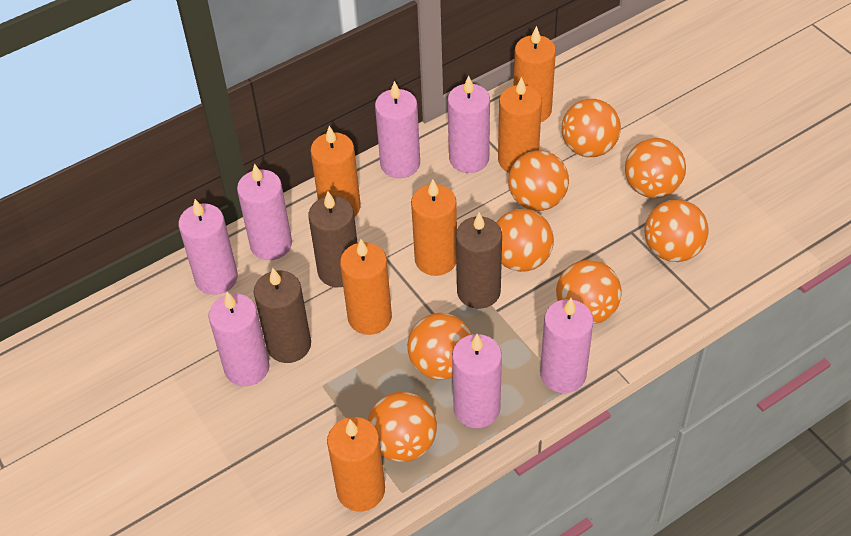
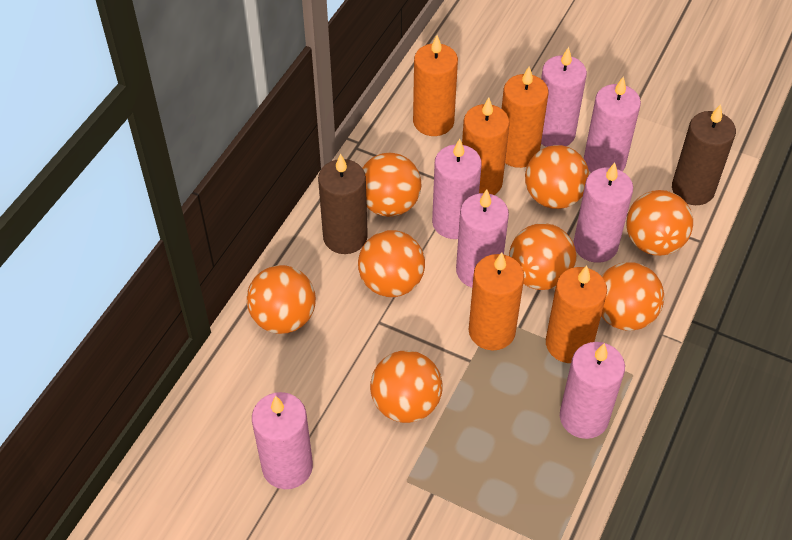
brown candle: [254,268,311,363] [308,191,358,287] [456,212,502,309] = 3 -> [318,153,368,254] [672,104,736,205] = 2
orange candle: [311,126,361,217] [327,417,385,511] [340,239,392,335] [411,179,457,276] [498,77,542,173] [513,26,556,122] = 6 -> [413,35,458,136] [462,97,510,195] [469,252,524,350] [502,67,548,168] [546,266,607,363] = 5

